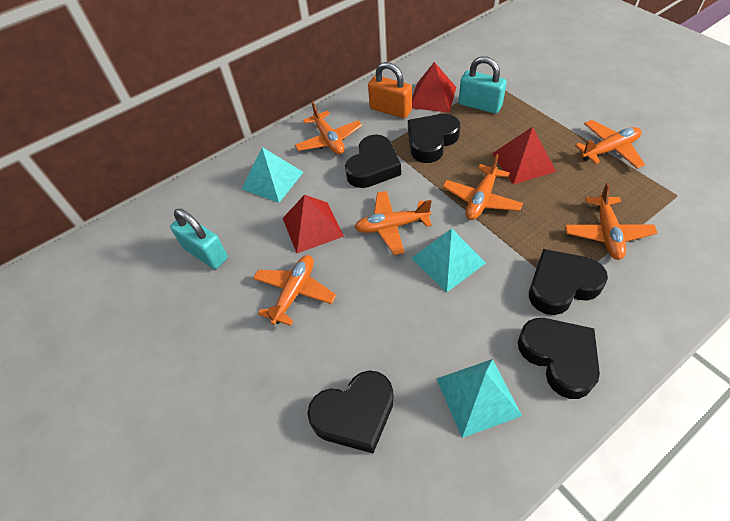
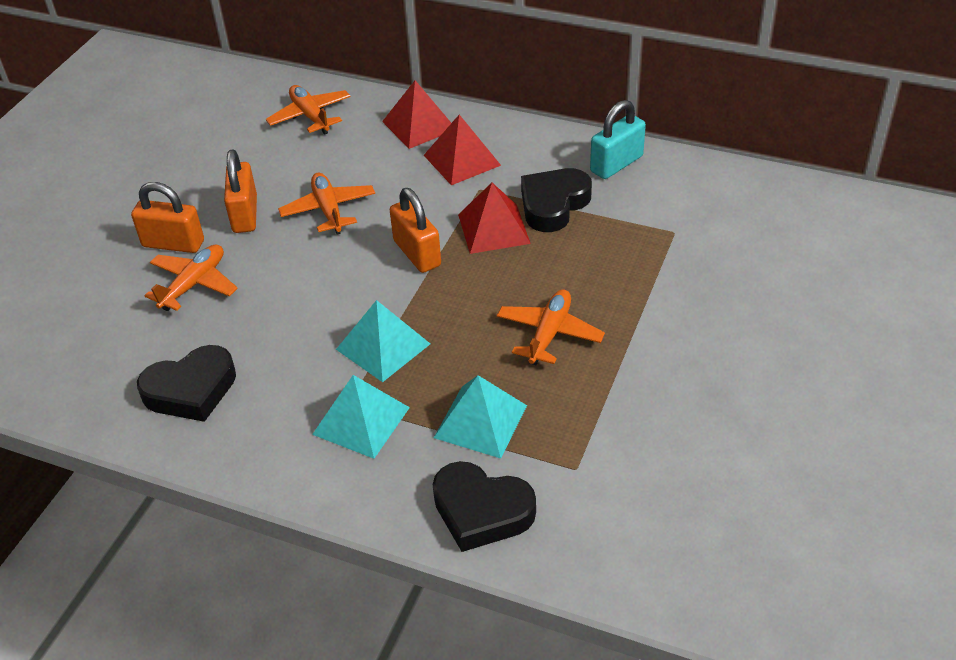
black heart: [307,370,394,453] [345,134,401,188] [408,114,460,163] [518,318,600,399] [529,249,608,315] = 5 -> [137,345,236,422] [433,461,536,552] [521,168,592,232] = 3
orange padlock: [368,62,412,118] = 1 -> [131,182,204,253] [224,149,257,233] [390,188,441,273] = 3
orange plane: [253,255,336,326] [295,102,362,155] [354,191,432,255] [442,154,523,220] [565,183,657,260] [575,120,645,169] = 6 -> [144,245,238,311] [266,85,351,135] [278,173,375,235] [497,289,605,365] = 4
turquoise padlock: [170,209,228,269] [459,56,507,114] = 2 -> [590,100,646,179] = 1

